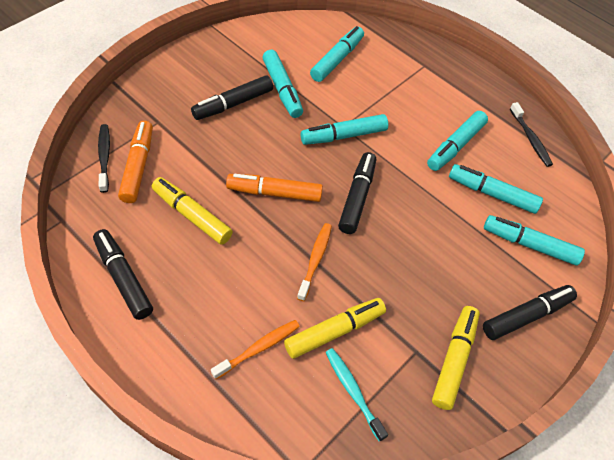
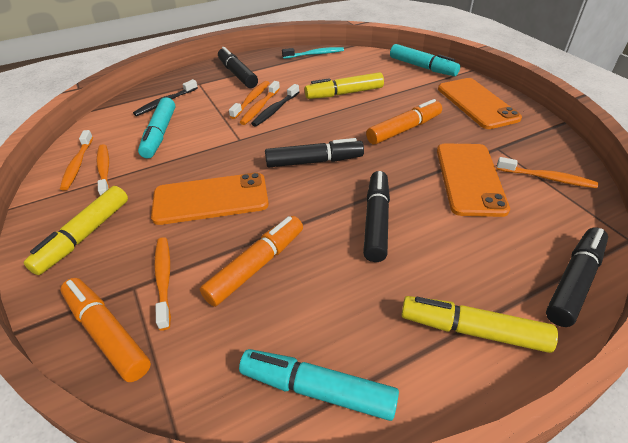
orange marker: [118,121,153,203] [226,174,323,202] = 2 -> [60,278,151,382] [200,216,303,307] [366,99,442,145] = 3
orange phone: none = 0 -> [151,173,269,225] [437,144,510,217] [438,78,522,129] = 3
orange toothbrush: [211,320,300,379] [297,223,332,301] = 2 -> [60,130,93,191] [97,144,110,196] [154,237,171,330] [229,81,269,119] [240,81,280,125] [496,157,598,188] = 6
turquoise marker: [262,50,303,118] [301,114,388,145] [310,26,364,82] [427,111,488,171] [449,164,543,214] [484,215,585,265] = 6 -> [138,97,175,159] [239,349,399,421] [390,44,460,76] = 3

